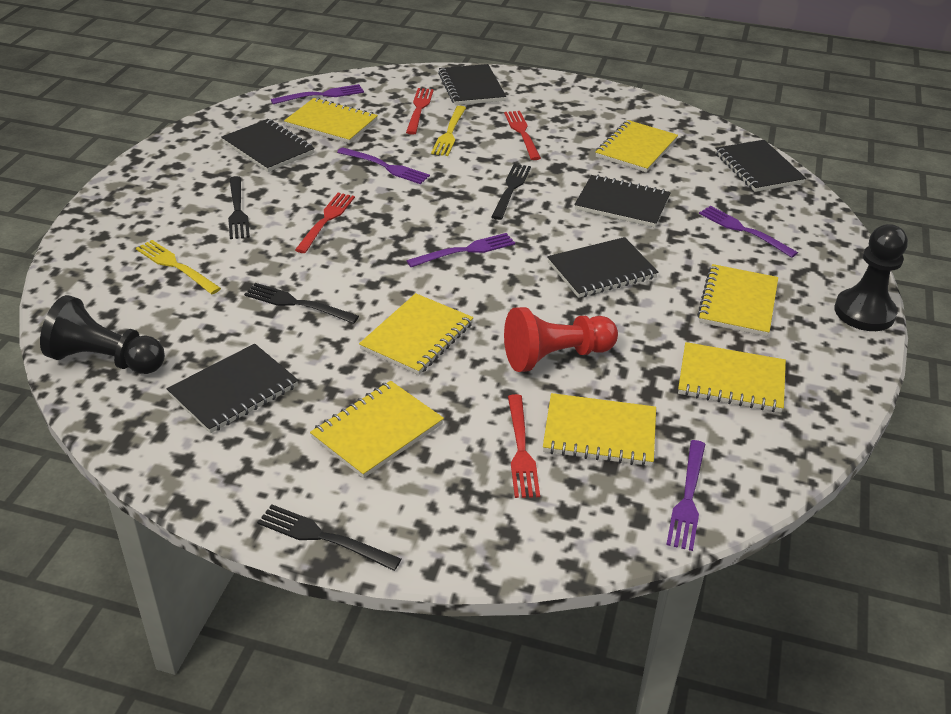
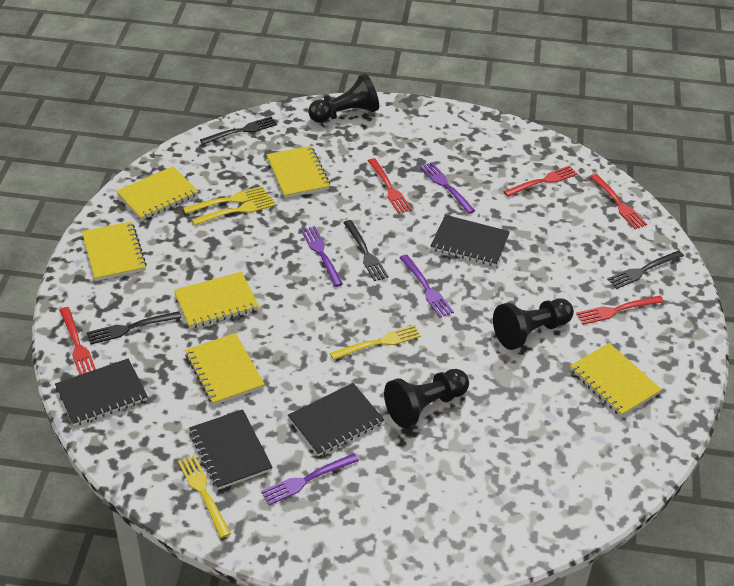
black notebook: [167,344,298,433] [221,119,315,172] [438,64,506,105] [547,237,658,298] [574,175,671,228] [715,140,806,192] = 6 -> [55,359,148,426] [189,409,273,490] [288,383,384,456] [430,215,510,267] = 4
black pawn: [40,295,165,374] [835,224,908,331] = 2 -> [308,73,379,123] [384,369,469,428] [493,298,574,350] = 3
purple fork: [271,84,364,104] [337,147,430,184] [406,233,515,267] [666,440,705,551] [699,206,798,258] = 5 -> [261,453,359,505] [301,226,343,287] [399,255,454,318] [420,162,475,214] = 4
red fork: [295,193,355,253] [406,88,434,135] [504,111,541,160] [508,394,540,498] = 4 -> [59,307,96,375] [368,158,412,214] [503,165,578,197] [576,296,664,325] [590,174,647,229] = 5
red pawn: [504,307,618,372] = 1 -> none = 0
yellow fork: [136,240,221,294] [431,106,466,156] = 2 -> [178,455,231,538] [183,186,268,214] [192,195,276,225] [330,325,421,360] = 4
yellow notebook: [284,97,378,144] [310,381,444,478] [359,293,474,375] [543,393,656,466] [595,120,678,173] [678,342,786,413] [697,264,778,336] = 7 -> [82,221,147,281] [116,166,199,221] [174,272,259,329] [185,333,265,405] [267,146,330,198] [570,343,662,417] = 6

